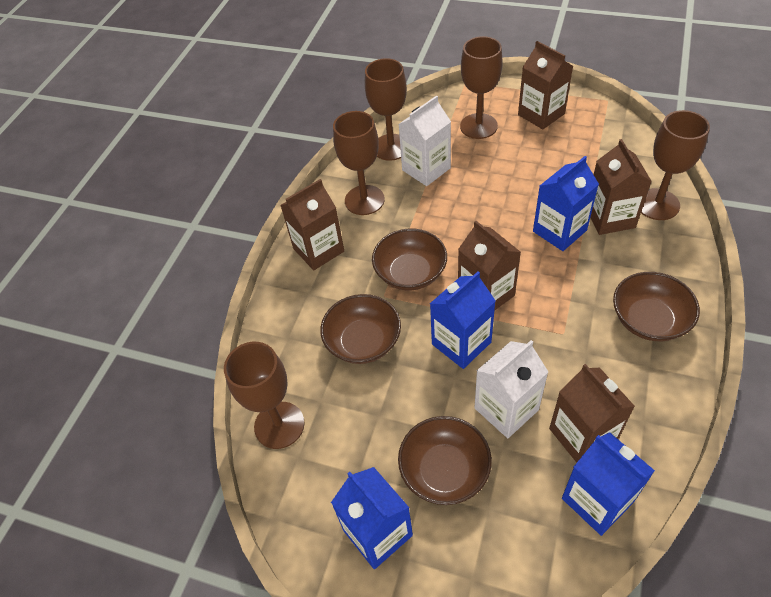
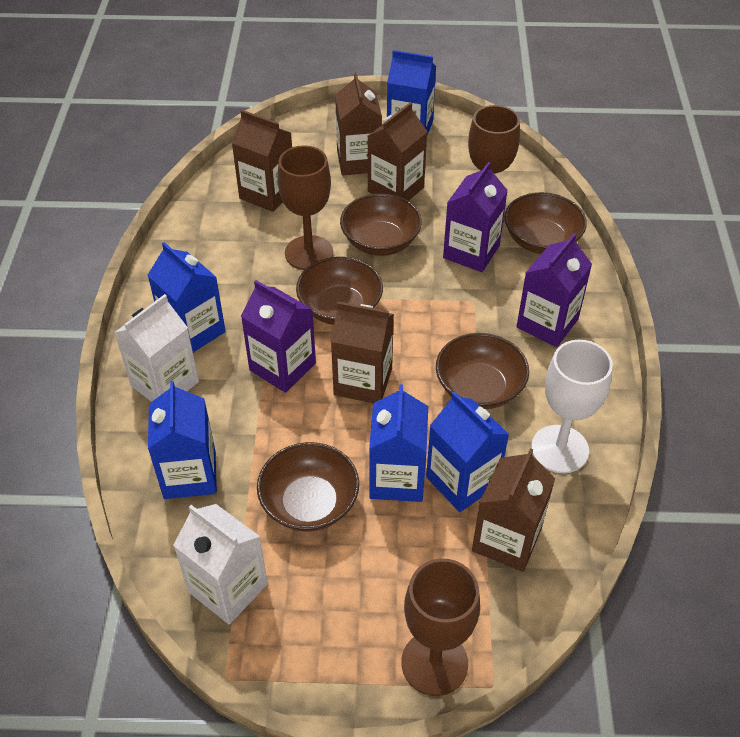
blue carton: [331,467,413,569] [430,271,496,369] [533,156,599,251] [562,432,655,536] = 4 -> [148,242,226,352] [148,381,217,499] [369,385,428,502] [387,50,436,135] [426,391,509,512] = 5
brown bowl: [320,294,401,364] [372,229,447,290] [398,416,492,505] [613,272,700,341] = 4 -> [257,442,359,532] [296,257,383,325] [340,194,422,256] [436,333,529,409] [504,192,587,254] = 5
brown goblet: [224,342,305,449] [333,111,385,215] [365,58,407,161] [460,36,503,139] [641,110,710,220] = 5 -> [277,145,333,270] [401,558,480,696] [468,105,520,223] = 3
purple carton: none = 0 -> [241,280,316,393] [443,162,508,272] [516,233,592,347] = 3
white goblet: none = 0 -> [531,340,613,473] = 1

